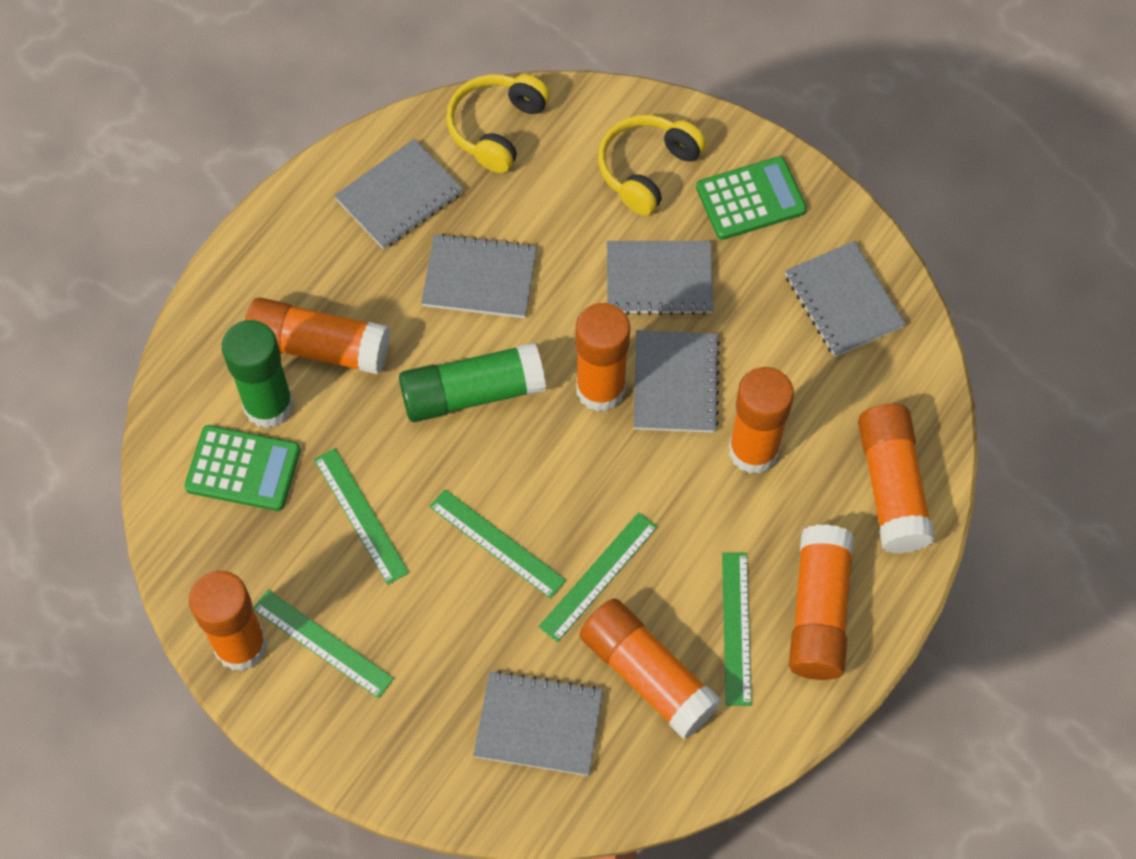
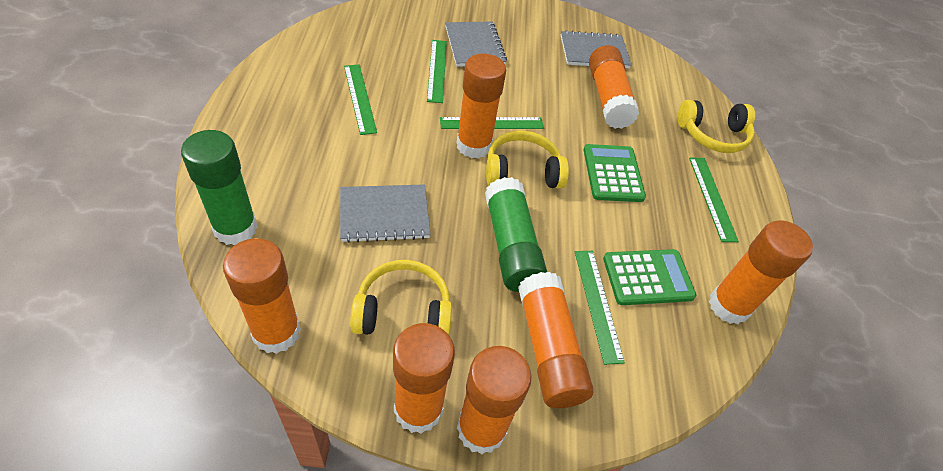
grey notebook: [334,139,463,249] [421,233,537,318] [473,671,603,776] [607,241,714,315] [633,330,720,433] [785,241,906,357] = 6 -> [340,185,431,243] [445,22,507,67] [561,30,631,68] = 3
yellow headphones: [446,74,550,173] [598,115,706,216] = 2 -> [350,260,452,336] [486,131,569,189] [678,100,755,153] = 3

